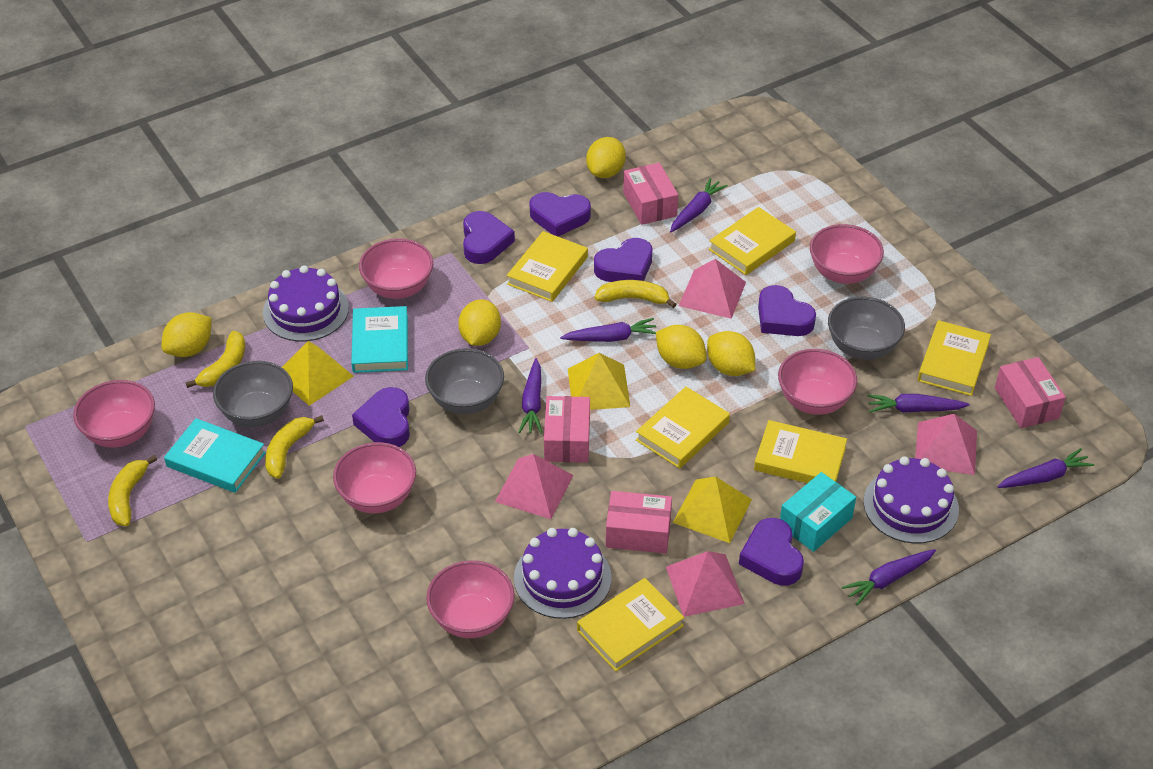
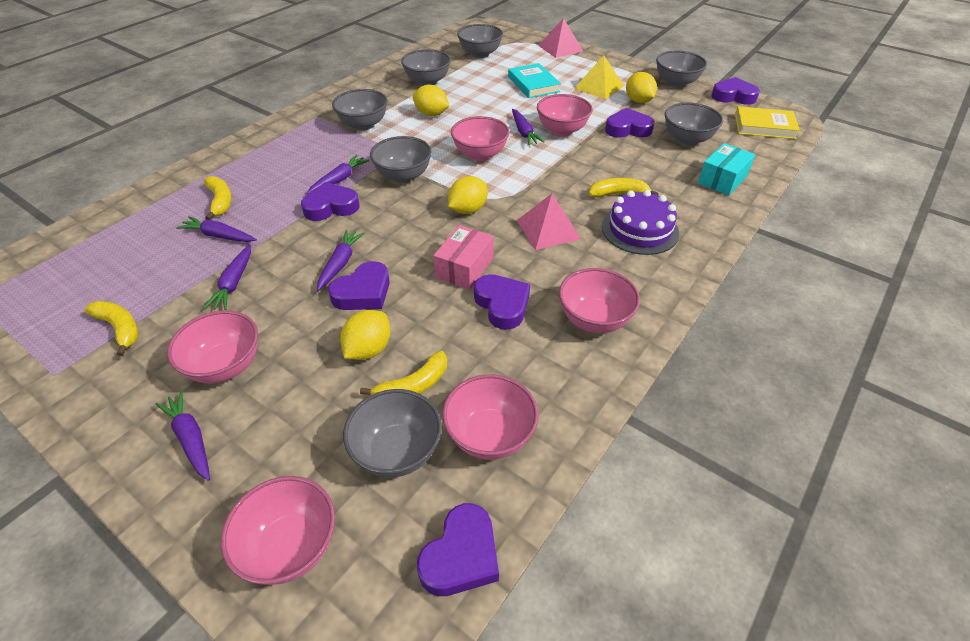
grey bowl: [213,361,293,427] [425,348,504,414] [828,296,905,360] = 3 -> [332,89,388,131] [343,389,442,477] [370,136,432,183] [401,49,451,86] [457,24,503,58] [656,51,707,88] [665,103,723,146] = 7
pink box: [544,396,590,463] [606,491,672,554] [623,163,678,225] [995,357,1066,428] = 4 -> [433,225,494,290] = 1
pink pyramid: [495,454,574,519] [666,551,745,617] [679,259,746,319] [915,414,977,475] = 4 -> [517,194,581,250] [538,18,583,58] = 2
purple cake: [263,265,349,341] [514,528,612,619] [863,456,959,544] = 3 -> [602,190,679,255] = 1
turquoise book: [164,418,266,493] [351,306,408,373] = 2 -> [508,63,561,98] = 1
yellow book: [507,231,588,302] [577,578,684,671] [636,387,730,469] [709,207,796,275] [754,420,847,483] [918,320,991,396] = 6 -> [735,106,800,139] = 1
yellow lemon: [161,312,212,357] [458,299,501,346] [586,137,626,178] [656,325,707,369] [707,331,755,376] = 5 -> [340,310,390,360] [413,85,450,116] [448,176,488,214] [626,72,657,103] = 4
yellow pyramid: [282,341,354,406] [568,353,630,410] [673,476,752,543] = 3 -> [574,55,624,99] = 1

